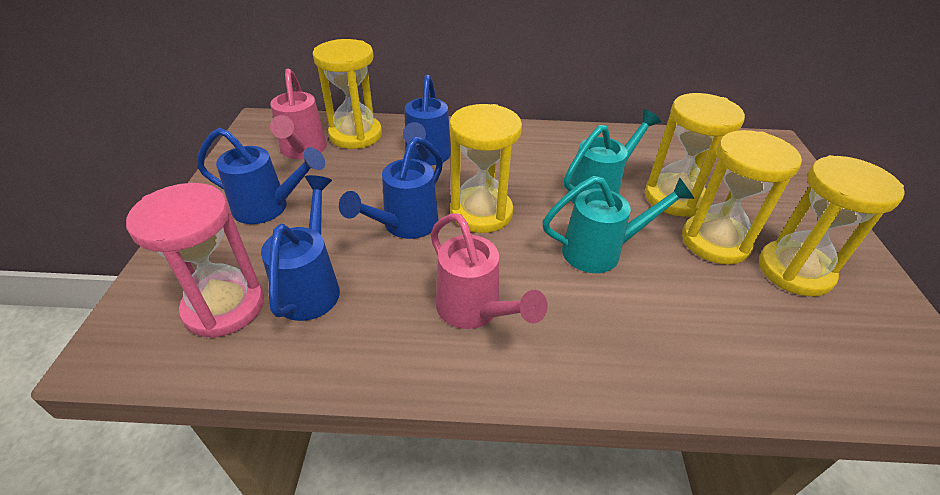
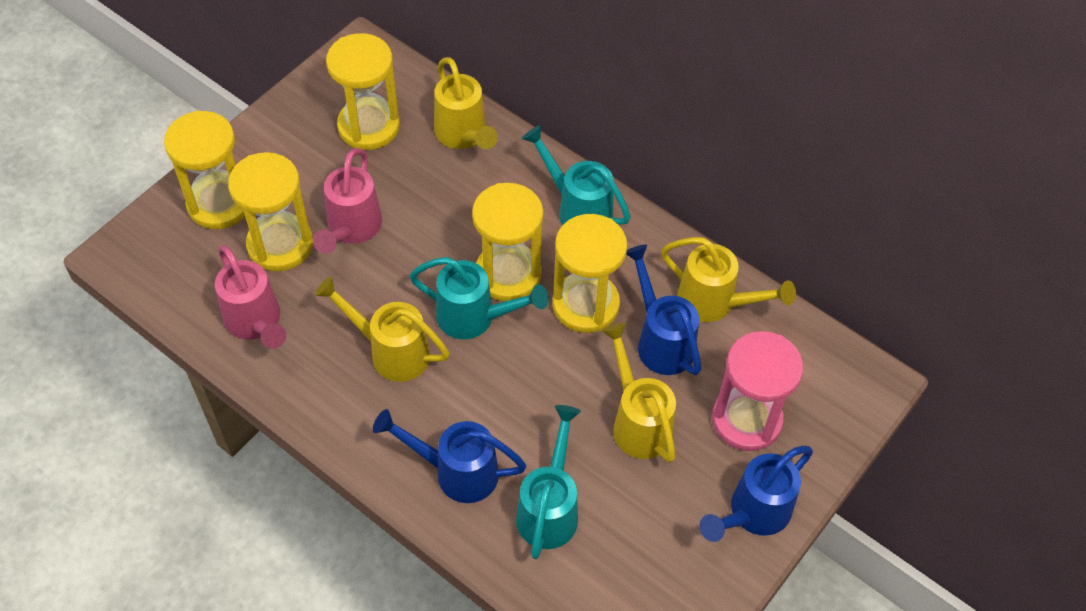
blue watering can: [197,128,325,224] [261,175,340,321] [339,137,443,239] [403,75,451,166] = 4 -> [373,409,526,503] [626,244,701,375] [700,446,813,542] = 3
turquoise watering can: [542,176,695,273] [564,109,661,204] = 2 -> [410,257,549,339] [516,405,581,559] [522,125,631,225] = 3
yellow watering can: none = 0 -> [314,276,450,382] [434,57,498,149] [602,323,676,463] [661,237,796,322] = 4

